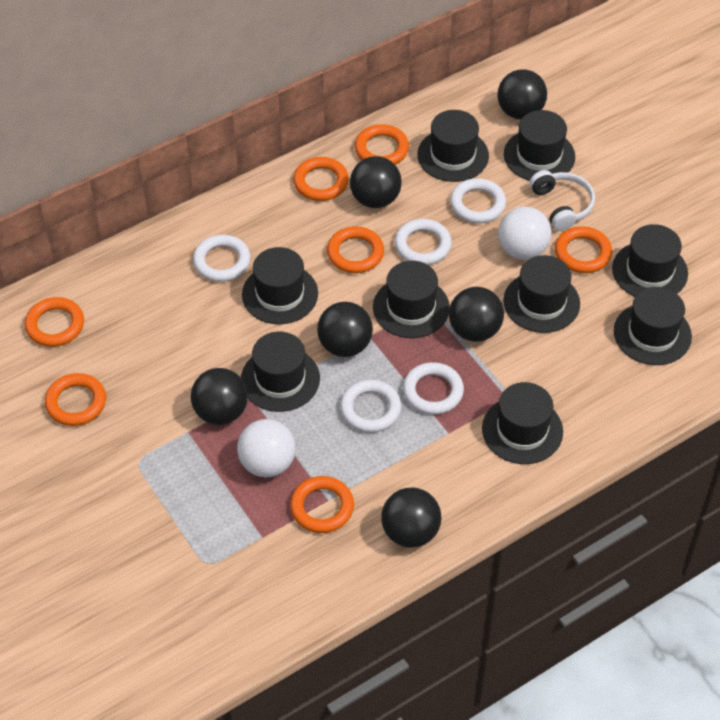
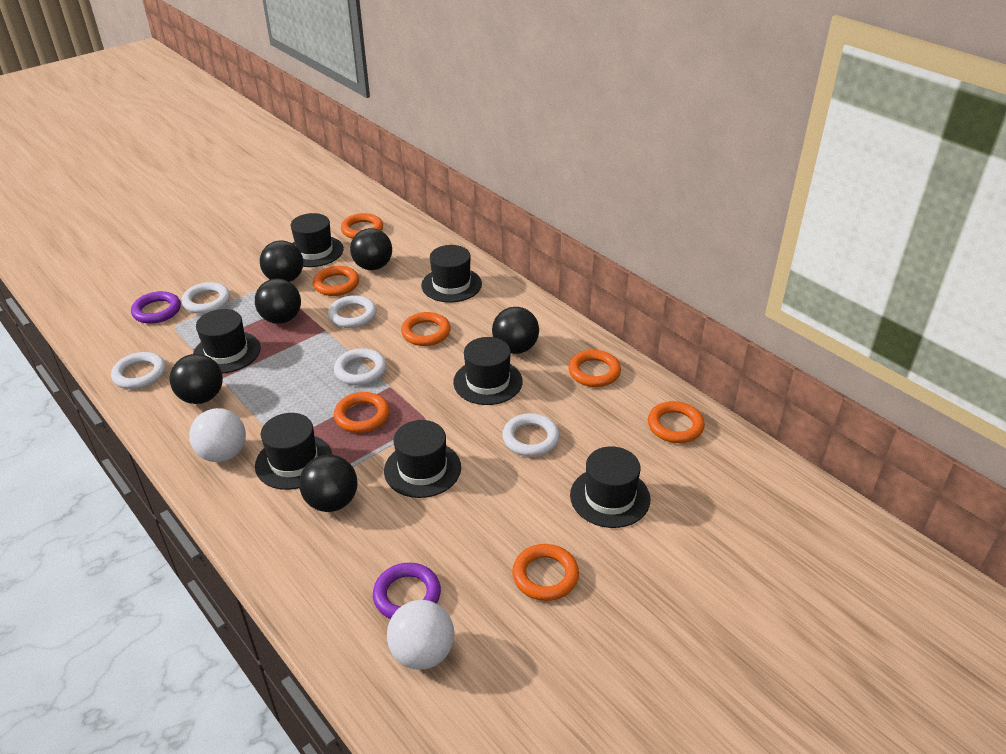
black hat: [241,332,320,412] [242,247,318,324] [373,261,450,338] [417,110,489,182] [482,382,563,464] [503,255,580,333] [504,110,575,181] [612,224,688,297] [614,287,692,365] = 9 -> [193,309,261,373] [255,413,332,490] [291,213,344,267] [384,420,461,498] [421,245,482,302] [453,337,523,405] [570,446,650,528] = 7
purple ring: none = 0 -> [131,291,181,324] [373,563,441,619] = 2
white headphones: [530,170,595,231] = 1 -> none = 0

